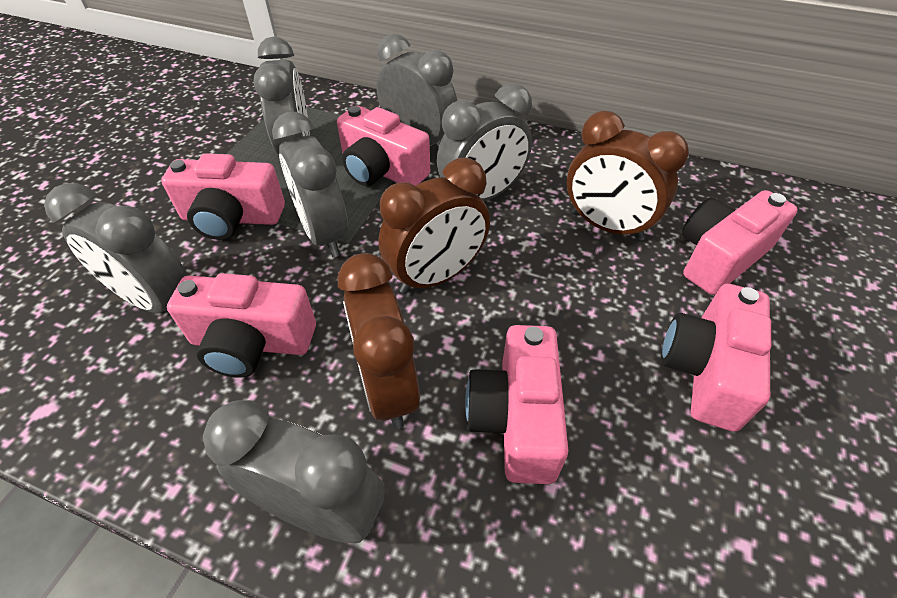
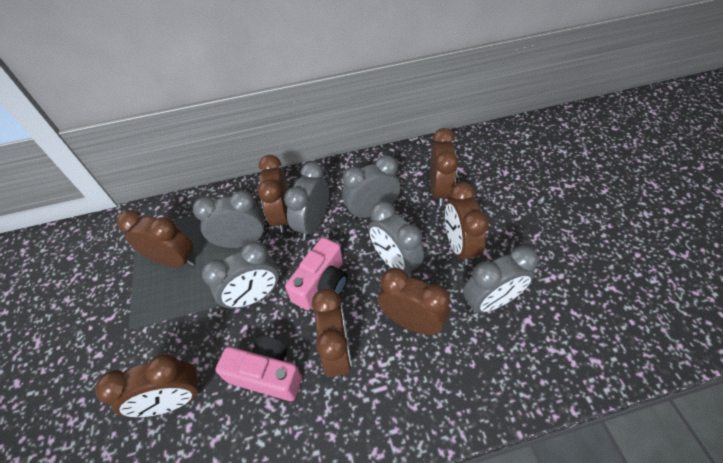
brown clock: [338,253,420,429] [379,158,490,294] [567,111,689,241] = 3 -> [95,353,202,417] [117,210,194,268] [258,155,289,233] [312,288,352,378] [378,267,450,335] [430,128,458,206] [445,182,489,265] = 7
pink camera: [161,153,285,240] [167,273,316,378] [337,106,430,186] [465,325,569,484] [661,284,771,432] [682,190,798,295] = 6 -> [215,336,302,401] [285,237,348,310] = 2

